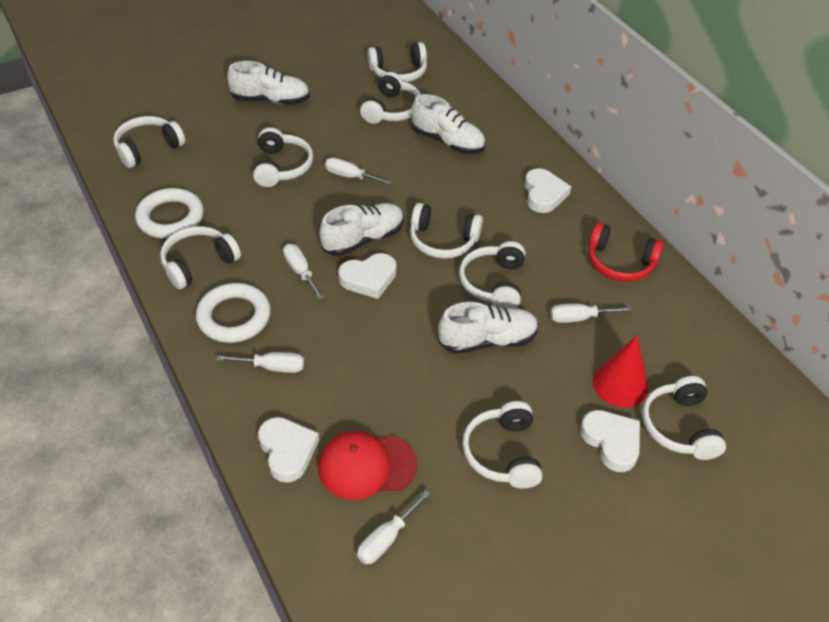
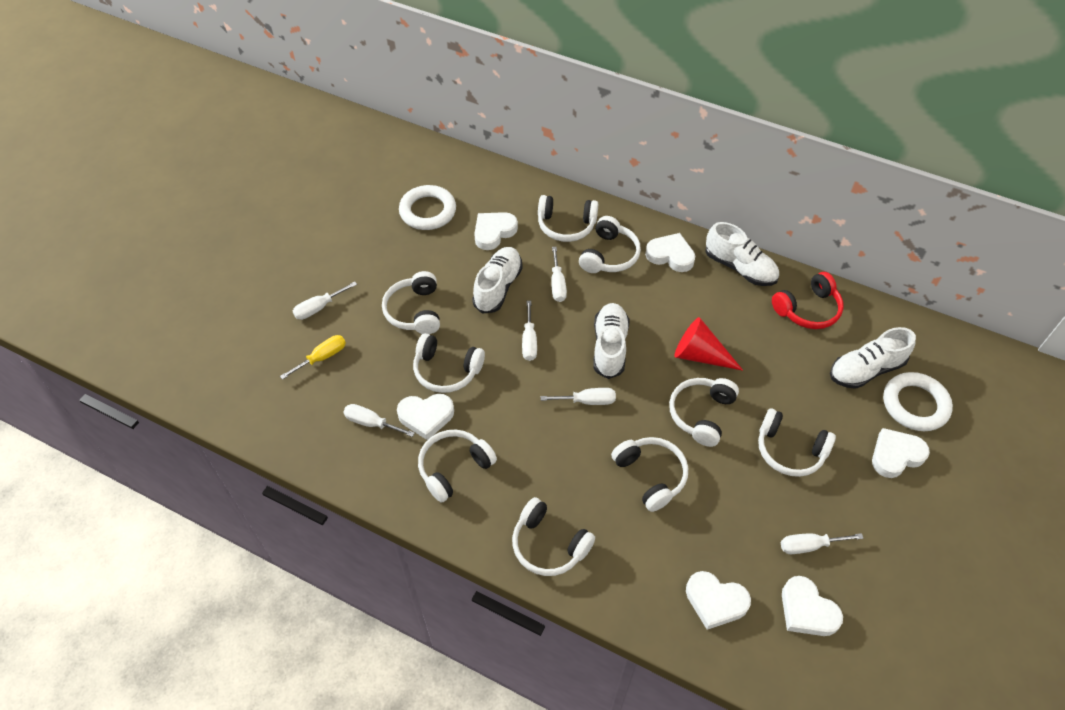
red cap: [318,431,417,500] = 1 -> none = 0
white heart: [258,417,319,483] [338,253,397,299] [525,168,571,213] [580,410,640,472] = 4 -> [397,394,454,440] [474,212,518,250] [645,233,695,272] [686,571,751,630] [782,576,843,636] [872,428,930,478] = 6
white screwdriver: [217,352,304,373] [283,244,324,300] [325,158,392,185] [357,490,430,564] [550,304,632,323] = 5 -> [293,281,357,320] [343,404,415,437] [522,301,537,361] [540,388,616,405] [551,247,567,302] [781,533,863,554] = 6
yellow screwdriver: none = 0 -> [280,335,346,380] = 1

